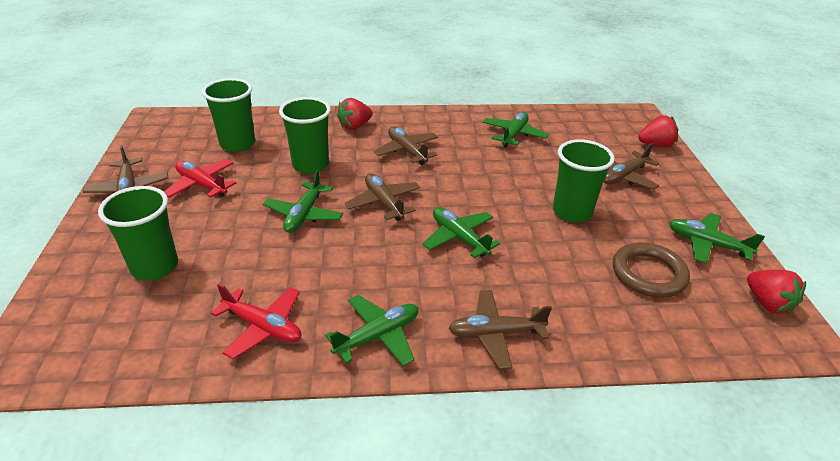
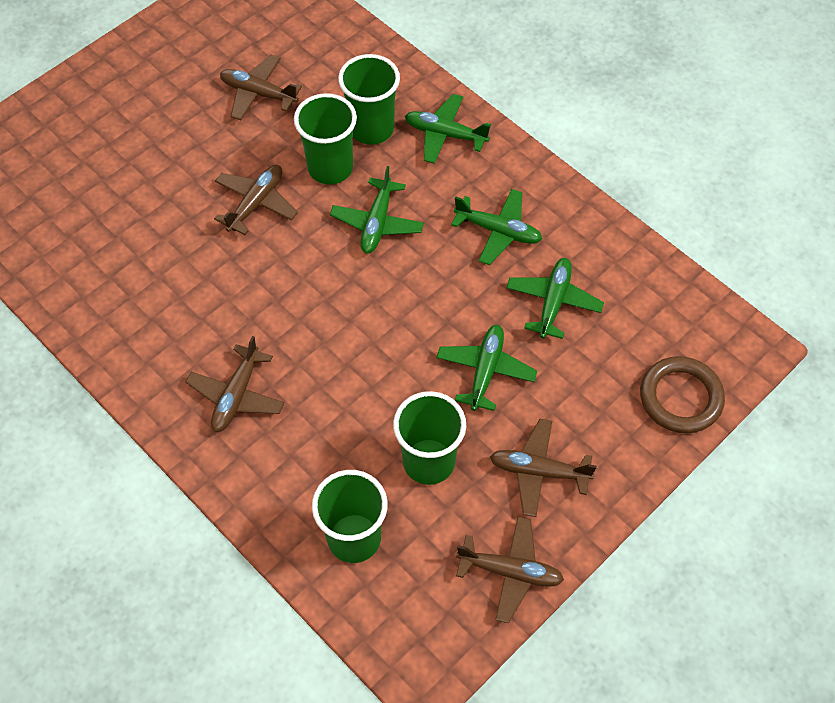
red plane: [164,159,236,198] [211,284,301,359] = 2 -> none = 0
red strawberry: [337,98,373,130] [638,115,678,147] [747,270,806,315] = 3 -> none = 0

